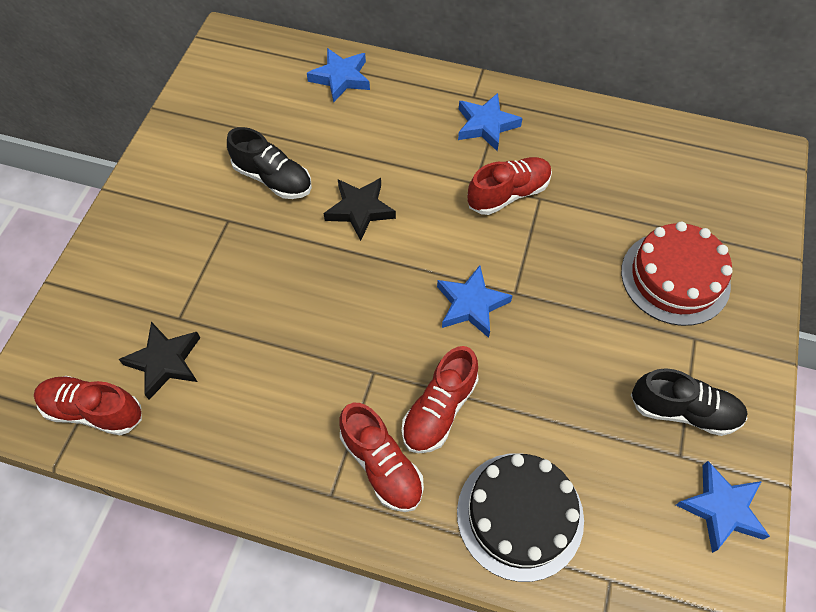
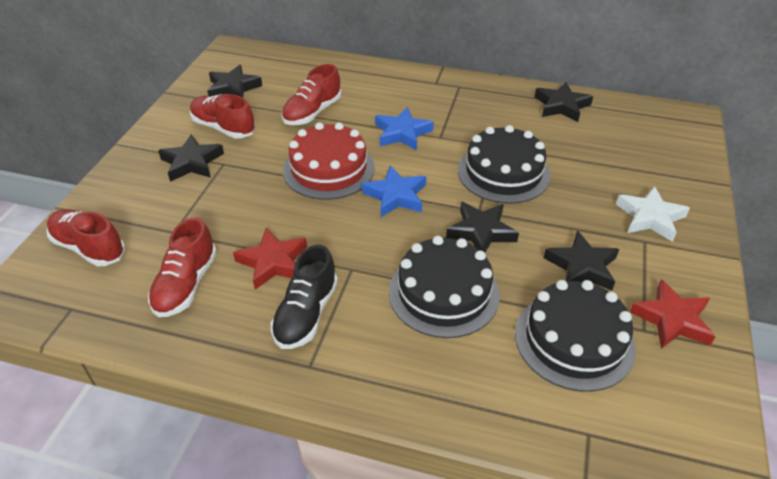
black cake: [457,453,584,582] = 1 -> [389,236,500,338] [458,125,551,204] [515,280,636,392] = 3
black shoe: [227,127,312,199] [631,368,748,436] = 2 -> [271,245,338,349] = 1
black star: [119,322,200,400] [324,178,396,241] = 2 -> [158,134,224,182] [207,65,262,98] [446,202,519,252] [535,82,593,122] [543,230,619,291] = 5
blue star: [307,48,370,102] [437,265,513,338] [458,93,523,151] [676,461,770,553] = 4 -> [361,166,426,217] [375,107,434,150] = 2
red star: none = 0 -> [233,228,307,290] [630,279,716,349] = 2
white star: none = 0 -> [616,186,690,242] = 1

